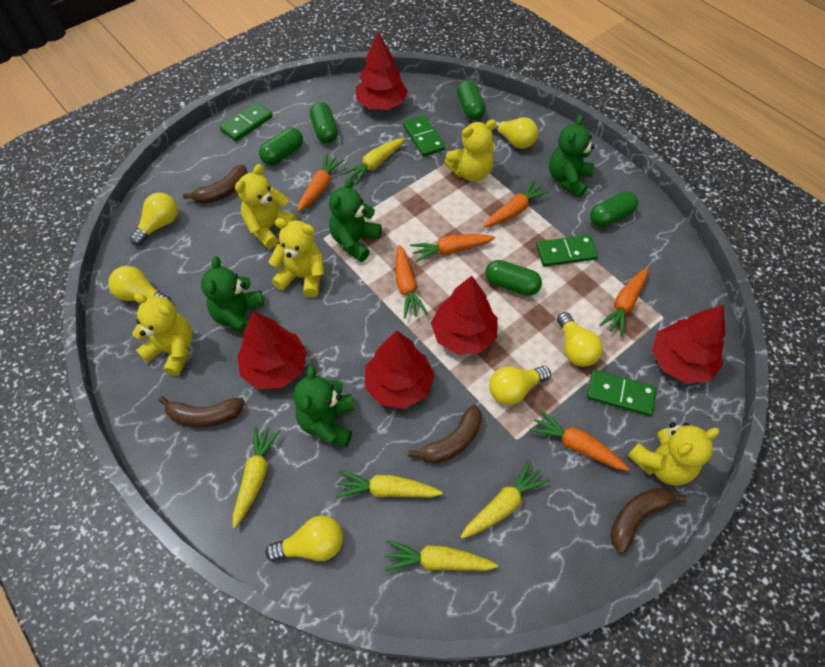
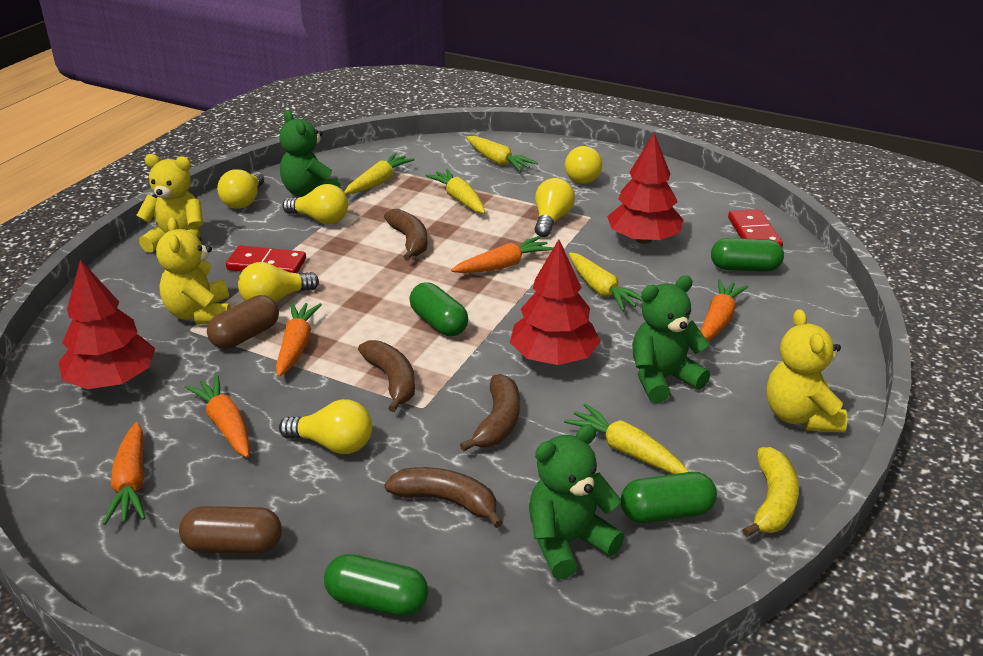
brown capsule: none = 0 -> [179,506,282,554] [207,295,279,349] = 2
green capsule: [259,127,303,165] [310,102,338,143] [457,80,486,120] [485,260,542,296] [590,191,638,227] = 5 -> [324,554,428,616] [409,282,468,336] [621,472,717,523] [711,238,784,272] = 4
green domino: [220,102,273,141] [403,115,445,157] [536,235,598,267] [587,370,656,416] = 4 -> none = 0
green teddy bear: [201,256,264,333] [294,365,355,447] [329,177,382,262] [549,115,595,197] = 4 -> [279,110,341,197] [529,424,624,579] [632,276,710,403] = 3
orange carrot: [297,154,345,212] [396,245,428,318] [410,234,495,262] [484,180,550,227] [529,409,630,471] [599,267,648,337] = 6 -> [103,422,146,525] [184,375,250,458] [276,303,322,377] [451,236,554,273] [700,279,748,341] = 5
red domino: none = 0 -> [226,245,306,273] [728,209,783,247] = 2
red tree: [238,311,307,389] [356,32,408,110] [365,331,435,409] [431,276,498,354] [652,305,726,384] = 5 -> [59,260,155,389] [510,239,601,365] [607,133,684,244] = 3
yellow banana: none = 0 -> [742,447,799,537] = 1
yellow teddy bear: [132,293,193,376] [235,164,297,249] [269,218,324,297] [444,120,497,182] [627,423,720,486] = 5 -> [136,154,203,253] [156,217,231,324] [767,309,847,432] = 3

